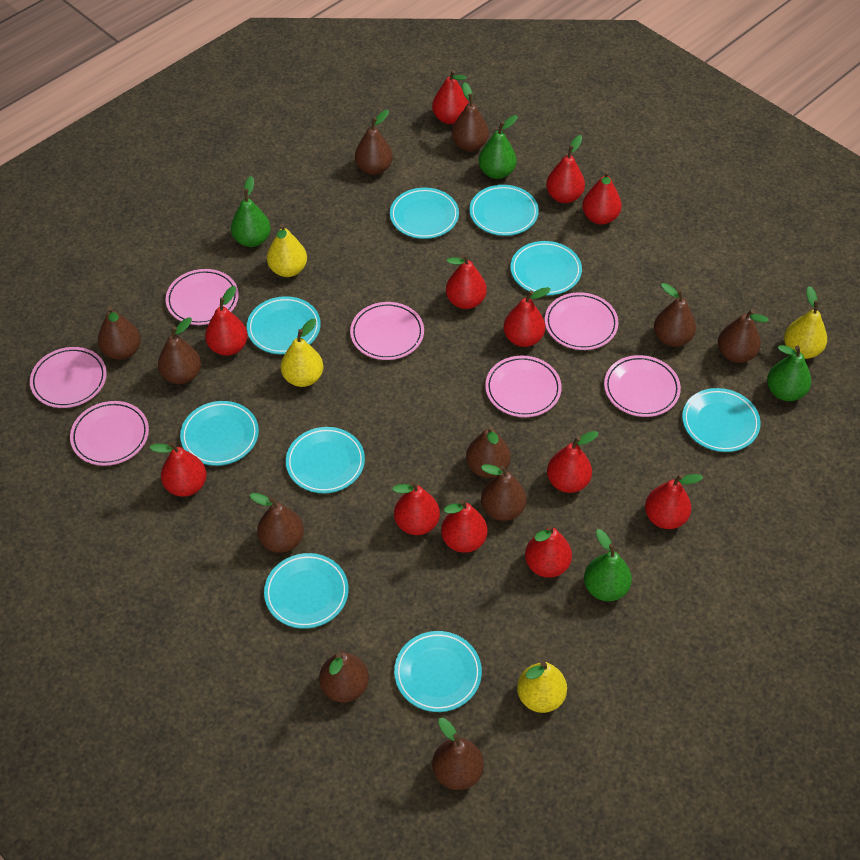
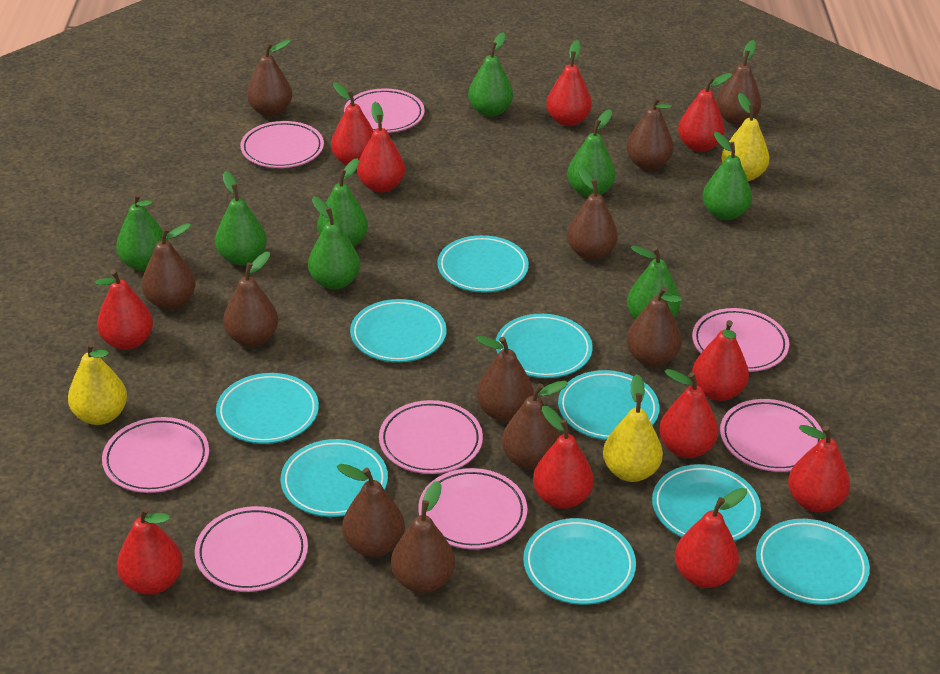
green pear: [231,176,271,247] [479,115,518,179] [584,529,632,601] [767,345,811,401] = 4 -> [116,193,168,271] [215,171,267,265] [308,196,360,290] [317,158,368,247] [468,32,513,117] [567,110,615,197] [627,246,681,320] [703,132,752,220] = 8
pink plate: [30,347,107,408] [70,401,149,466] [166,269,239,325] [350,302,424,360] [485,356,562,417] [545,292,619,350] [604,355,681,417] = 7 -> [102,417,209,493] [195,506,308,592] [240,121,324,168] [344,88,425,133] [379,400,483,474] [418,468,527,549] [692,308,789,372] [720,399,823,472] = 8
red pear: [149,442,207,497] [205,286,248,356] [392,481,440,535] [432,70,469,124] [441,499,488,553] [446,254,487,309] [503,287,551,347] [525,525,572,578] [546,135,585,203] [547,431,599,493] [582,171,622,225] [645,474,703,529] = 12 -> [95,269,153,350] [117,506,183,595] [331,82,374,166] [357,102,405,193] [533,406,594,509] [546,40,592,126] [659,369,718,458] [675,488,747,588] [678,73,732,152] [692,320,749,401] [788,425,850,512] = 11
yellow pear: [267,223,307,277] [281,319,323,387] [517,661,567,713] [784,286,827,359] = 4 -> [68,342,127,425] [603,374,663,482] [721,93,769,181] = 3

